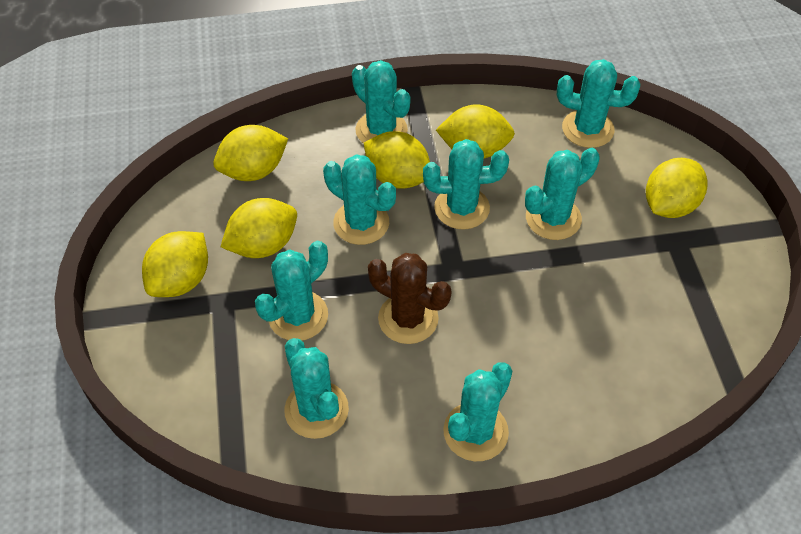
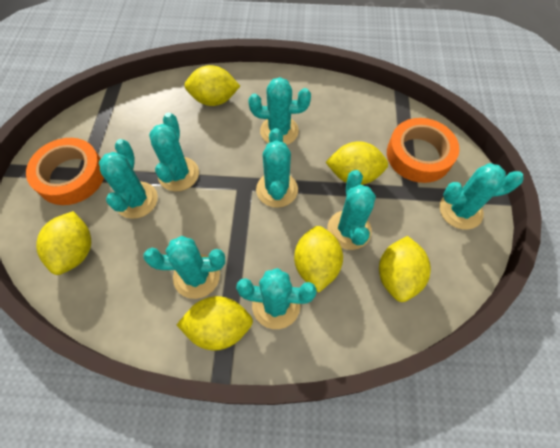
brown cactus: [368,253,451,344] = 1 -> none = 0
orange tape: none = 0 -> [26,138,104,205] [387,118,460,183] = 2

